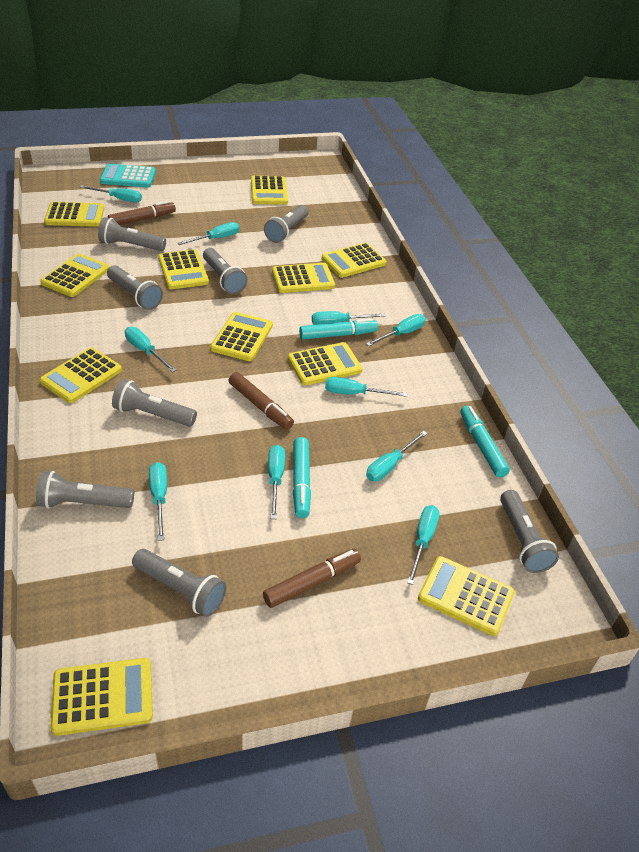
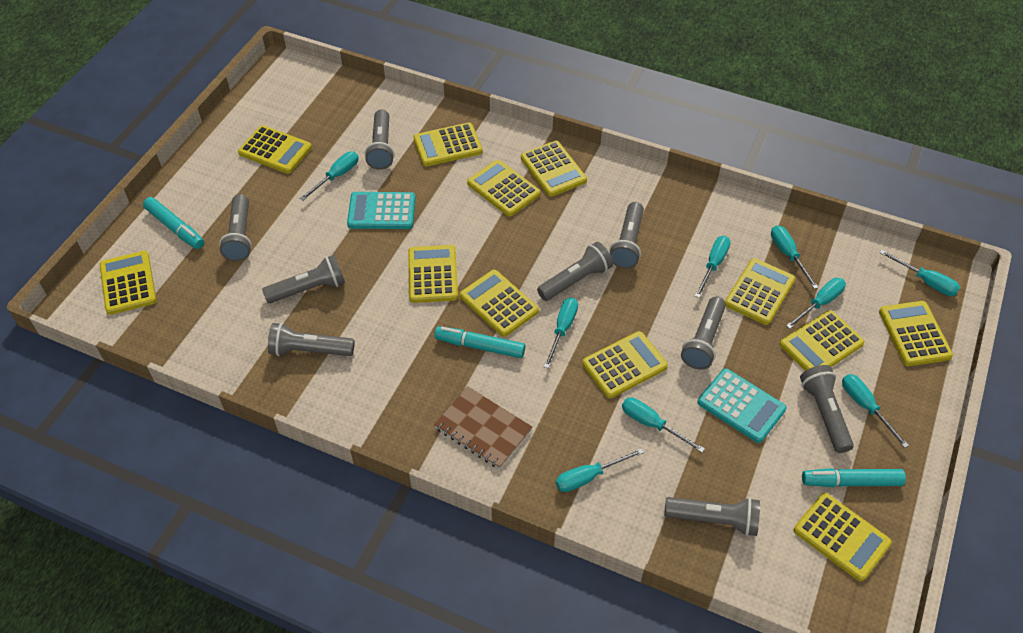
brown marker: [108,201,176,225] [228,372,294,430] [263,549,361,608] = 3 -> none = 0
brown notebook: none = 0 -> [434,386,532,469] = 1
grey flashlight: [36,471,134,509] [98,217,166,251] [107,265,163,310] [112,379,197,427] [132,549,226,617] [203,248,248,294] [264,205,308,243] [500,490,559,573] = 8 -> [219,194,252,261] [262,255,345,303] [268,323,355,356] [365,109,395,170] [537,242,613,301] [609,202,644,269] [664,497,760,536] [681,297,726,370] [800,365,854,453] = 9
turquoise calculator: [100,164,156,188] = 1 -> [347,192,416,229] [698,368,787,443] = 2
turquoise screwdriver: [80,185,142,202] [125,327,176,372] [149,462,167,541] [178,222,239,245] [268,445,285,519] [312,311,385,325] [325,377,407,397] [366,314,426,346] [366,431,428,481] [407,505,440,585] = 10 -> [300,152,359,201] [544,298,578,369] [556,448,644,492] [622,397,705,453] [695,236,731,298] [771,225,819,289] [786,278,846,329] [842,374,909,448] [879,250,960,296] = 9
yellow calculator: [40,253,109,297] [40,347,122,403] [44,202,104,227] [50,658,153,736] [158,249,209,289] [210,312,273,361] [251,176,288,205] [272,263,335,293] [288,342,362,385] [322,243,386,278] [418,556,515,636] = 11 -> [99,251,156,315] [238,125,312,174] [408,245,458,303] [413,123,483,166] [460,270,539,337] [467,160,540,217] [521,141,587,197] [582,331,668,398] [725,258,795,325] [780,310,865,371] [794,493,892,581] [879,301,953,366] = 12

